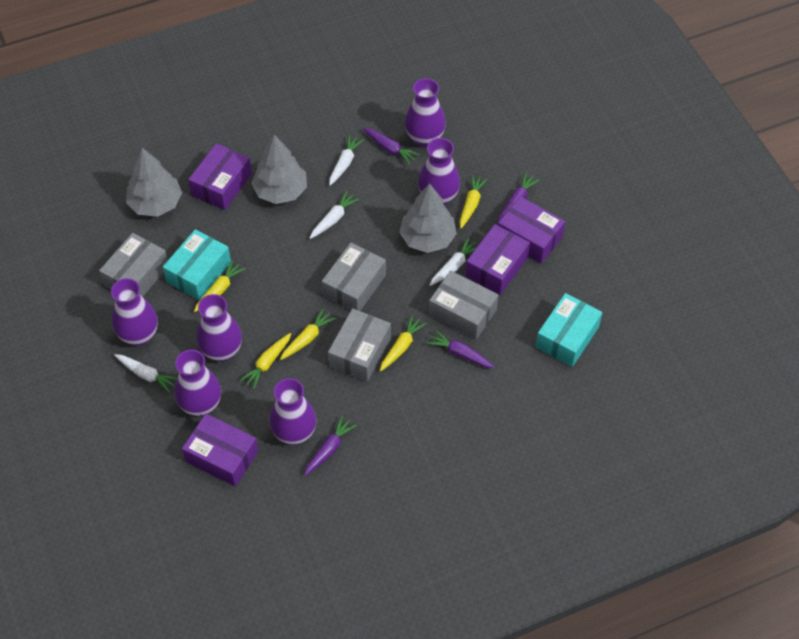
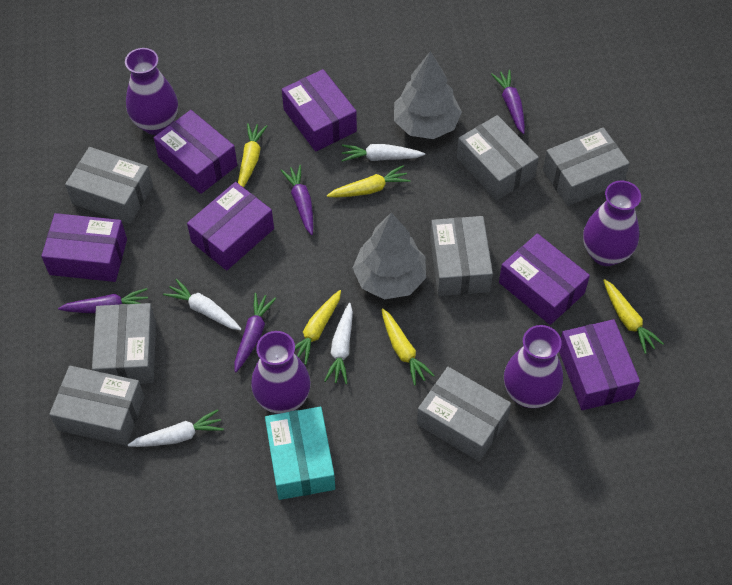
grey box: [99,233,168,297] [322,243,386,311] [328,308,391,382] [429,271,498,339] = 4 -> [49,366,145,446] [65,147,153,224] [92,303,156,384] [417,367,511,462] [430,216,493,296] [457,115,539,200] [543,127,630,206] = 7
grey tree: [126,148,182,217] [251,135,307,204] [399,183,457,253] = 3 -> [353,213,426,300] [394,51,462,139] = 2
purple box: [182,414,258,487] [188,143,252,210] [465,224,530,295] [498,196,565,263] = 4 -> [41,213,127,282] [154,110,237,194] [187,182,274,270] [282,69,357,152] [499,233,590,325] [559,319,640,410] = 6
purple vase: [111,278,158,346] [174,350,221,416] [197,294,242,362] [270,378,316,445] [405,78,446,147] [418,138,460,205] = 6 -> [125,48,178,135] [251,331,311,414] [504,325,563,408] [583,181,641,266] = 4
turquoise box: [163,229,231,300] [536,293,602,367] = 2 -> [265,407,335,500] = 1

